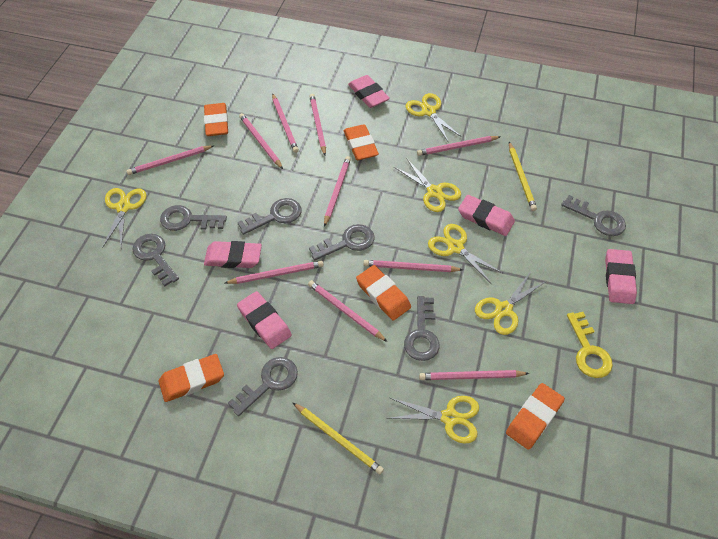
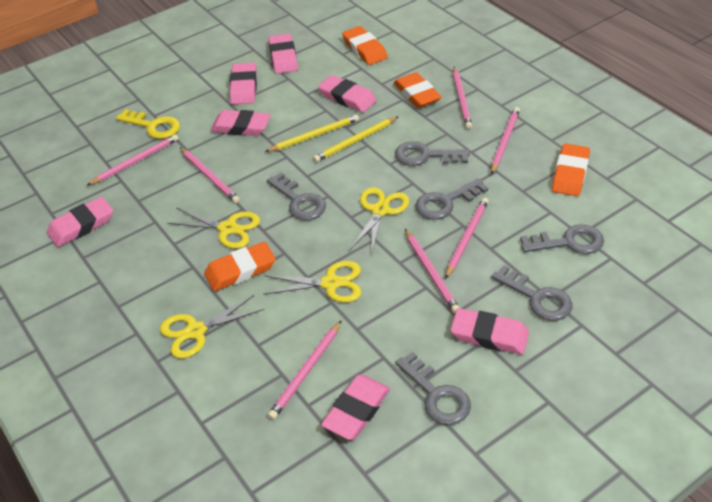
grey key: [132,234,179,287] [160,205,227,231] [228,357,298,416] [237,198,301,235] [309,224,374,261] [404,296,440,361] [561,195,626,236] = 7 -> [267,173,326,220] [395,141,470,166] [395,352,471,425] [415,178,488,220] [492,265,573,321] [520,224,604,254] = 6
orange eraser: [159,354,224,402] [204,103,228,136] [344,124,379,160] [356,265,411,320] [506,383,565,450] = 5 -> [204,242,276,291] [342,26,388,65] [394,72,442,108] [552,144,590,196] = 4
pink eraser: [204,241,262,268] [237,291,292,349] [348,75,390,108] [458,195,515,236] [605,249,637,304] = 5 -> [47,197,113,247] [210,110,271,136] [230,62,257,104] [268,33,298,74] [318,75,376,112] [321,375,390,440] [450,308,529,355] = 7
pink pencil: [126,145,214,175] [225,261,324,284] [239,113,283,169] [272,93,299,153] [308,280,388,342] [309,94,326,155] [324,156,351,227] [363,260,463,272] [417,136,501,156] [419,370,529,380] = 10 -> [86,134,179,186] [180,147,240,203] [268,321,341,420] [405,229,460,313] [445,198,489,279] [453,67,472,129] [491,107,520,175] = 7
yellow scissors: [102,188,146,248] [389,396,479,444] [394,158,461,212] [405,93,462,143] [428,224,504,283] [475,271,546,335] = 6 -> [160,294,264,359] [167,208,260,249] [263,261,361,303] [350,187,409,255] = 4

